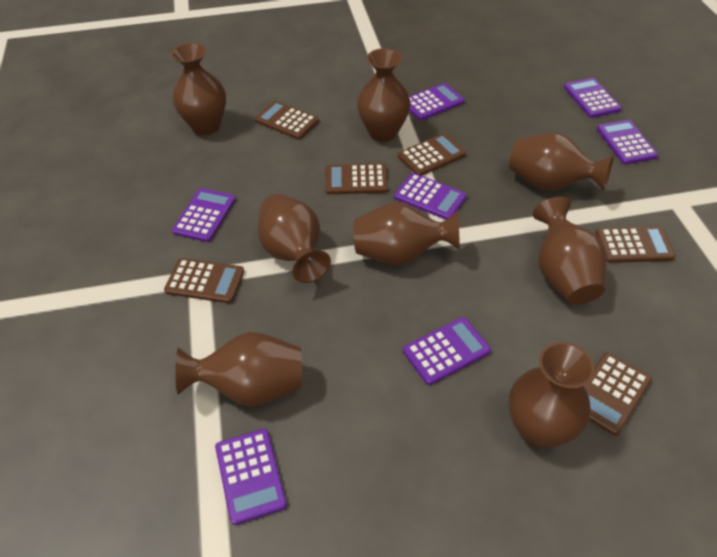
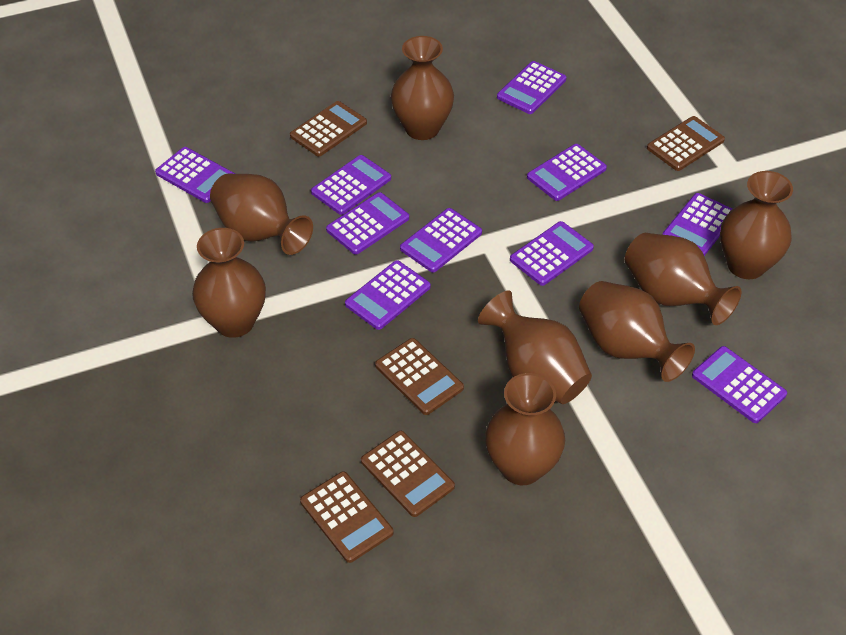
brown calculator: [164,258,244,303] [255,101,319,139] [325,163,388,194] [398,133,466,176] [584,352,652,436] [596,226,675,263] = 6 -> [290,101,367,156] [300,471,394,563] [361,431,455,517] [375,338,464,415] [647,116,725,171] = 5
purple calculator: [172,188,236,242] [215,429,287,525] [394,173,467,220] [403,317,491,385] [409,83,465,120] [564,78,622,118] [597,120,658,165] = 7 -> [155,147,235,203] [311,155,391,215] [326,192,409,254] [345,260,431,330] [400,208,482,272] [497,61,566,114] [510,221,594,286] [527,144,607,201] [662,193,732,256] [692,346,787,423] = 10

